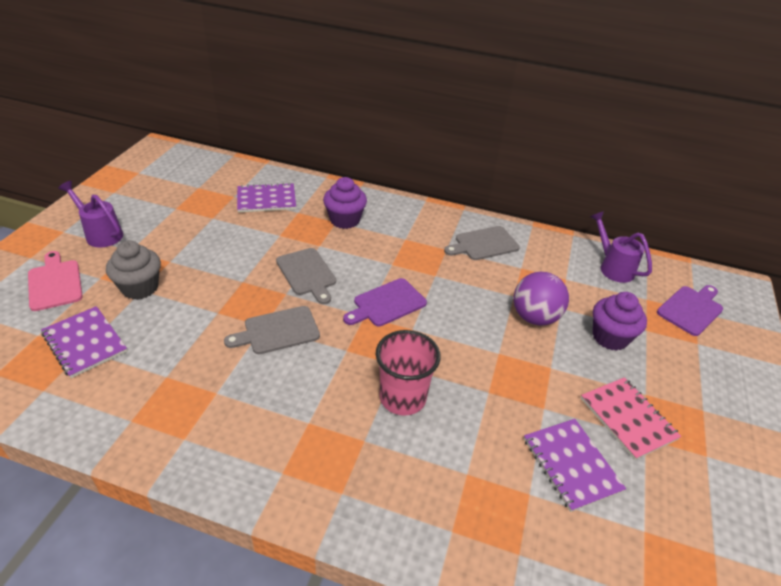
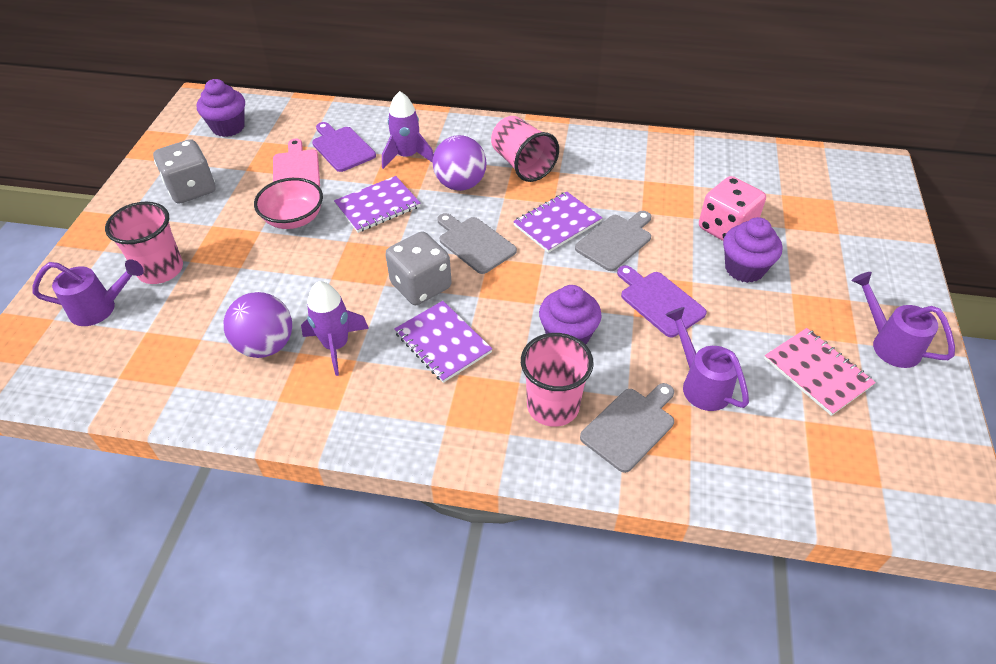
grey cupcake: [106,240,161,300] = 1 -> none = 0
grey dice: none = 0 -> [153,139,216,204] [385,231,452,305] = 2
pink bowl: none = 0 -> [254,178,323,229] = 1
pink cup: [376,330,441,416] = 1 -> [105,202,183,284] [491,116,559,182] [521,333,594,427] = 3
pink dice: none = 0 -> [699,176,766,241] = 1
purple ball: [513,272,569,326] = 1 -> [224,292,292,358] [433,135,487,191] = 2
purple cupcake: [323,177,367,229] [593,292,647,351] = 2 -> [197,79,245,137] [539,285,602,345] [723,217,782,283] = 3
purple rocket: none = 0 -> [301,281,369,376] [382,91,434,169] = 2
purple watering can: [58,181,123,248] [590,211,652,283] = 2 -> [32,259,144,326] [665,307,749,411] [852,272,955,368] = 3

